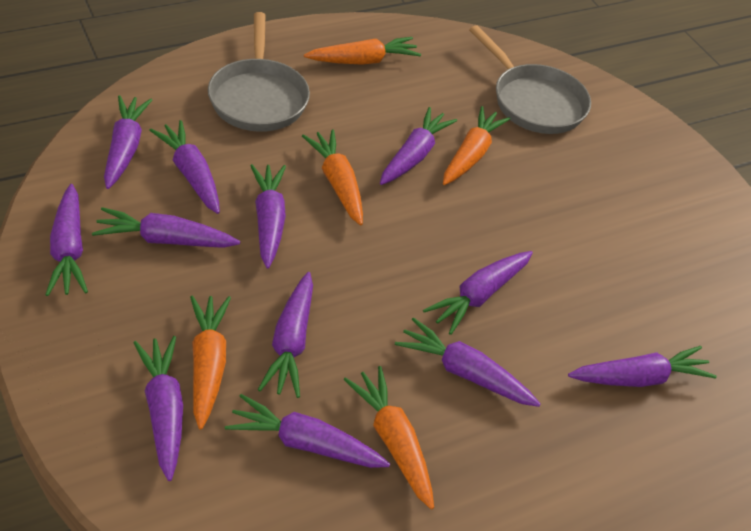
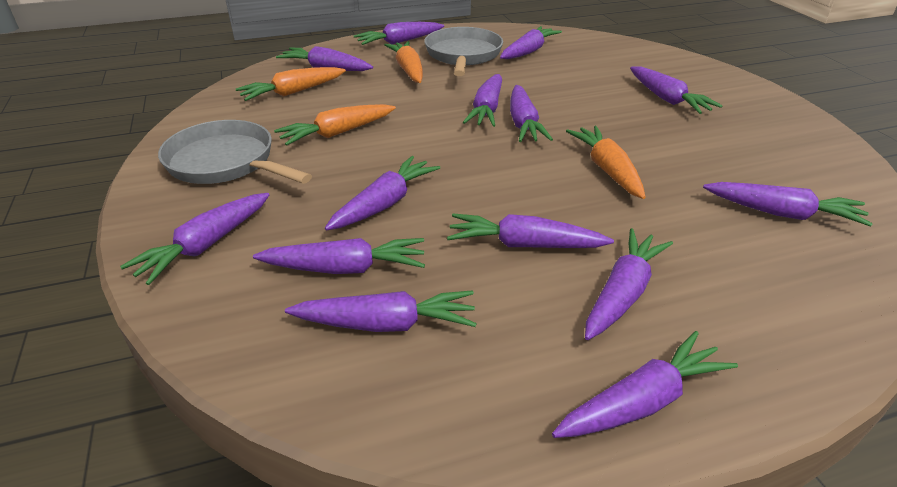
orange carrot: [190,295,231,430] [302,129,363,225] [304,37,421,65] [344,366,434,509] [443,106,510,185] = 5 -> [236,67,346,101] [274,104,396,146] [384,41,423,83] [566,126,646,199] = 4
purple carrot: [45,184,88,296] [92,207,240,248] [104,95,152,189] [133,336,183,481] [149,120,220,214] [225,394,390,468] [250,164,286,269] [258,272,313,398] [380,107,457,185] [395,317,541,407] [423,251,533,335] [568,346,717,387] = 12 -> [120,193,270,285] [253,238,425,274] [276,46,373,71] [285,290,477,332] [325,156,440,231] [353,22,444,45] [447,213,614,248] [463,74,502,127] [500,26,562,59] [510,85,553,142] [552,331,738,438] [585,228,673,340] [630,66,723,114] [703,182,873,227] = 14

